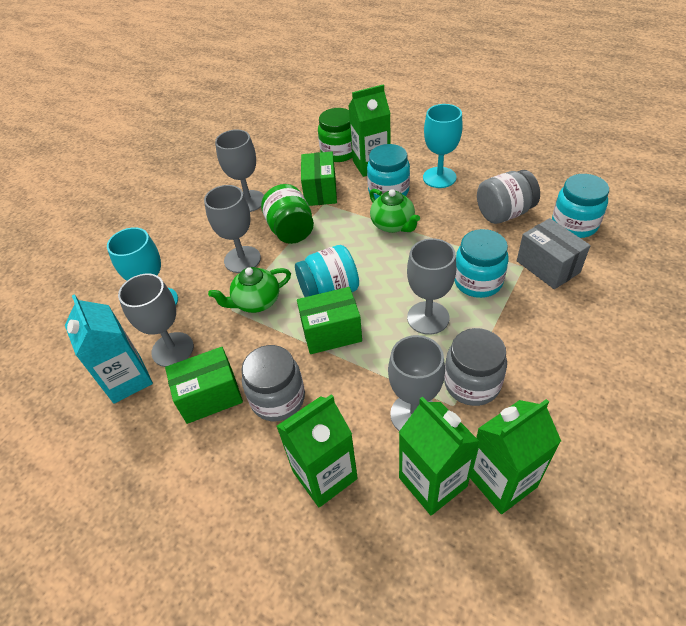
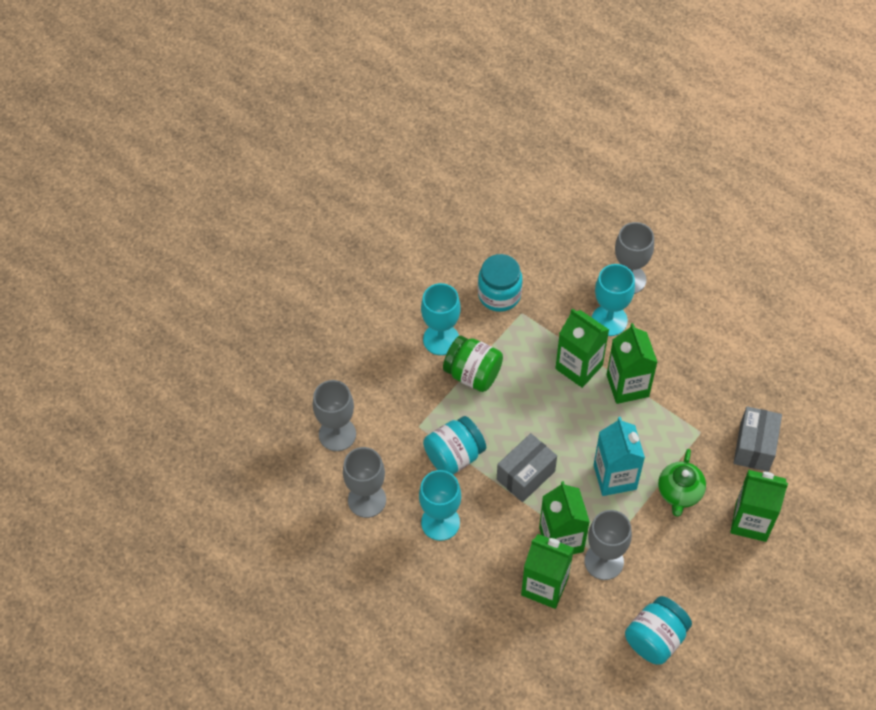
green box: [165,347,243,424] [297,287,362,354] [301,151,337,206] = 3 -> none = 0
green carton: [276,394,358,507] [349,84,391,177] [399,396,479,515] [470,399,561,514] = 4 -> [521,534,574,609] [539,481,590,554] [555,308,609,388] [607,323,658,404] [730,470,788,542] = 5
green jar: [261,184,314,244] [318,108,352,162] = 2 -> [443,336,503,392] = 1
green teapot: [208,267,291,313] [369,189,420,233] = 2 -> [658,449,706,517] = 1
grey box: [517,218,591,289] = 1 -> [497,433,557,502] [734,406,782,472] = 2
grey goblet: [118,274,194,367] [204,185,261,273] [215,129,264,212] [388,335,445,431] [407,238,457,335] = 5 -> [313,380,356,451] [343,447,386,518] [584,510,632,580] [615,222,654,294] = 4
grey jar: [241,345,305,422] [444,328,507,406] [477,170,540,224] = 3 -> none = 0
turquoise goblet: [107,227,178,305] [423,104,463,188] = 2 -> [419,470,461,541] [421,283,461,355] [592,264,635,336] = 3
turquoise jar: [295,245,359,297] [367,144,410,199] [454,229,509,298] [552,174,609,238] = 4 -> [423,416,486,474] [478,254,523,312] [625,596,692,665] = 3

